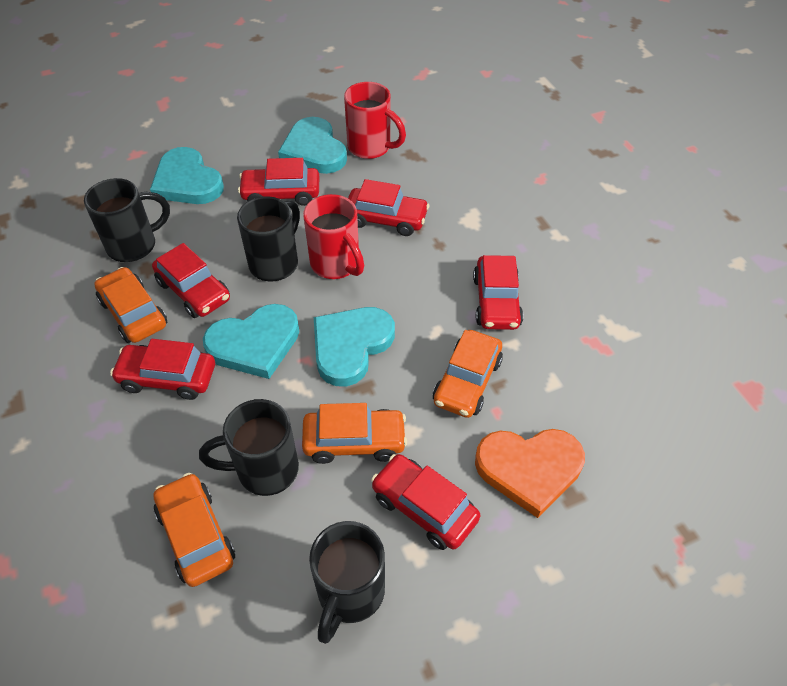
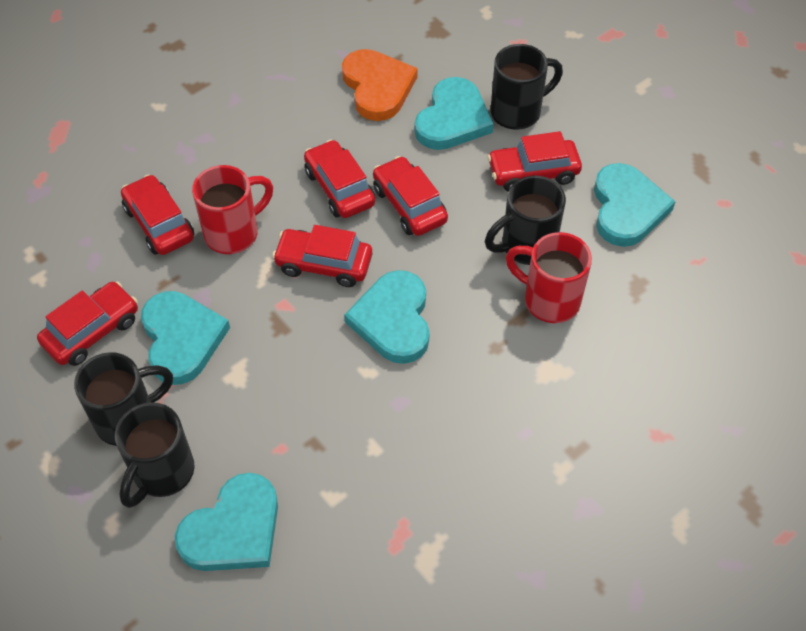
orange car: [94,267,167,343] [154,473,235,587] [302,403,407,464] [433,330,503,418] = 4 -> none = 0
turquoise heart: [150,147,224,204] [203,304,299,379] [278,117,347,174] [314,307,395,387] = 4 -> [141,291,230,385] [174,473,278,571] [344,270,430,364] [415,77,494,150] [594,163,676,247] = 5

